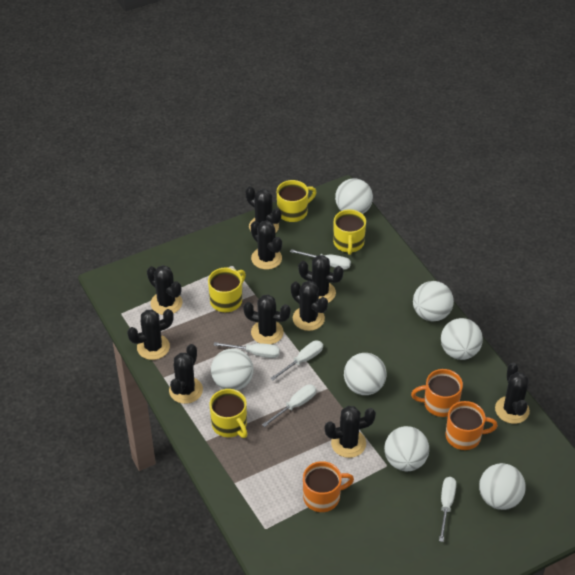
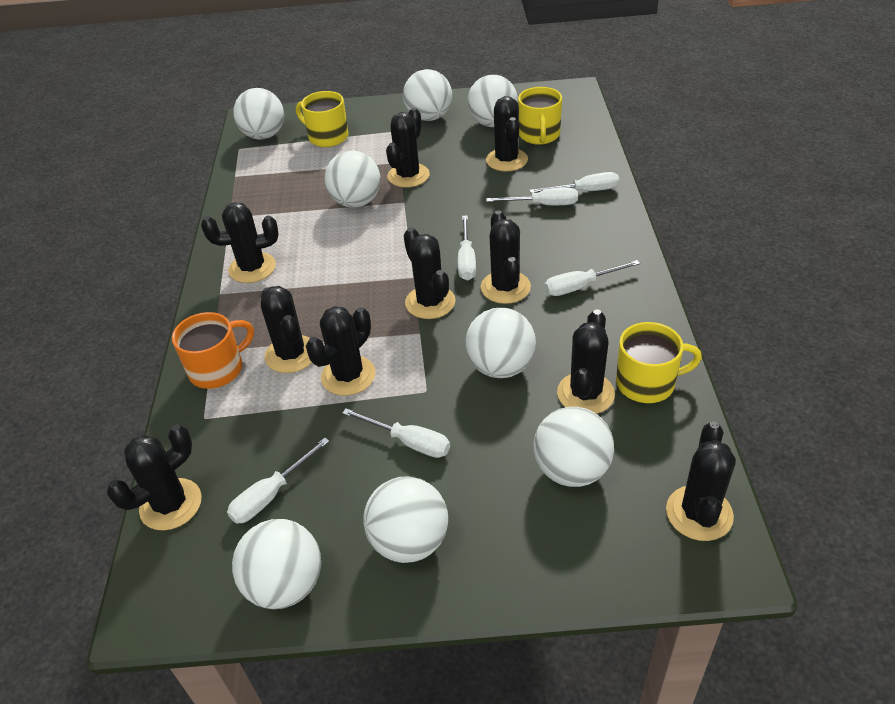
orange mug: [303,461,354,512] [411,369,463,417] [446,401,498,450] = 3 -> [172,312,254,389] = 1
white ball: [211,349,253,390] [335,178,373,214] [344,353,386,395] [384,426,429,471] [413,281,454,321] [441,318,483,360] [479,463,526,510] = 7 -> [232,519,321,609] [233,88,284,140] [325,151,381,208] [363,477,448,563] [403,69,452,121] [465,308,536,378] [467,75,518,127] [533,407,614,487] = 8
white screwdriver: [213,342,280,358] [262,384,316,427] [270,341,323,380] [290,249,351,270] [439,477,456,542] = 5 -> [227,438,330,524] [342,408,450,458] [458,215,476,280] [486,188,578,205] [530,172,619,193] [545,260,640,296] = 6
yellow mug: [208,268,246,312] [210,389,247,438] [277,180,316,222] [333,209,366,255] = 4 -> [296,91,349,147] [518,87,562,145] [616,322,702,403] = 3

